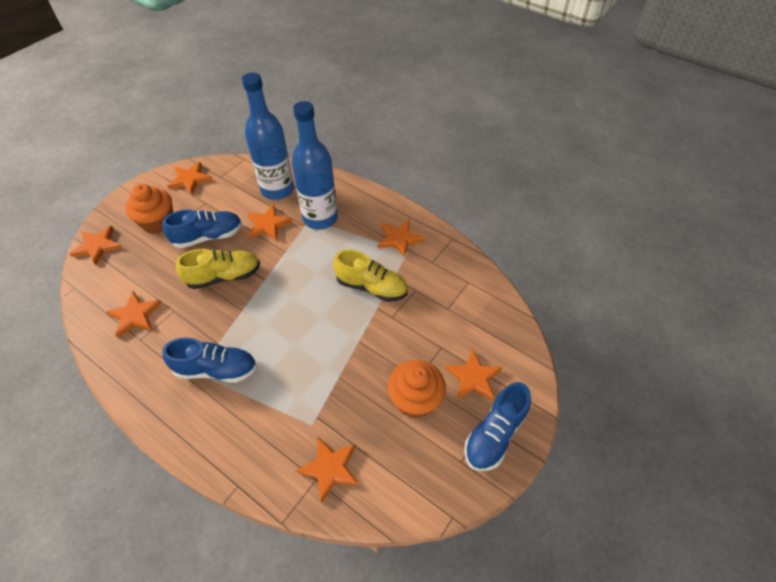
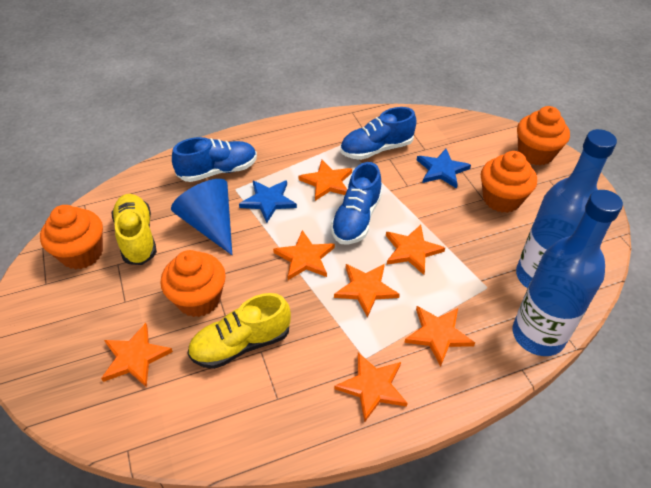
blue cone: none = 0 -> [171,179,232,255] = 1
blue star: none = 0 -> [239,180,297,223] [417,149,471,189] = 2
orange cupcake: [125,184,173,234] [388,360,446,418] = 2 -> [40,205,103,270] [160,250,226,317] [481,151,537,213] [517,106,570,165] = 4

